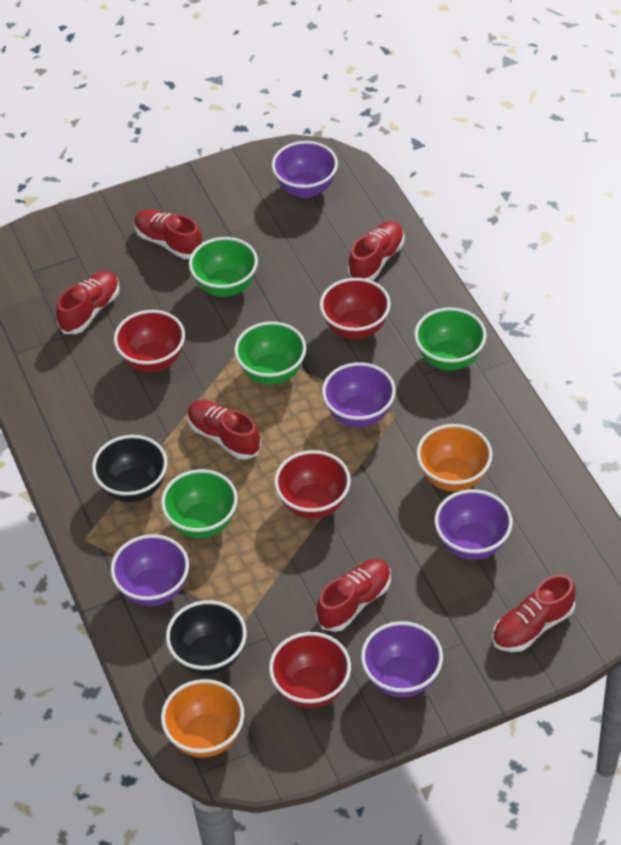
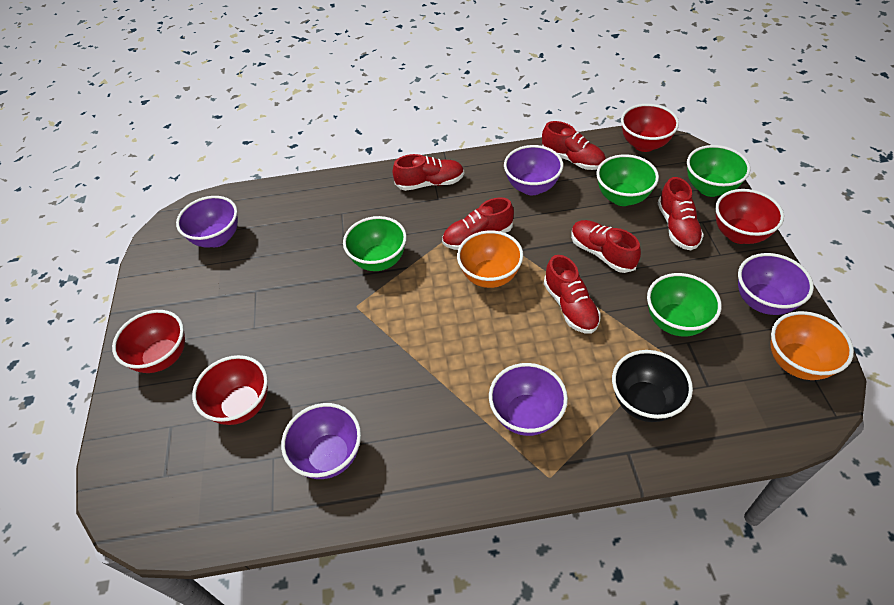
black bowl: [92,435,167,502] [166,600,247,675] = 2 -> [612,350,693,422] = 1

